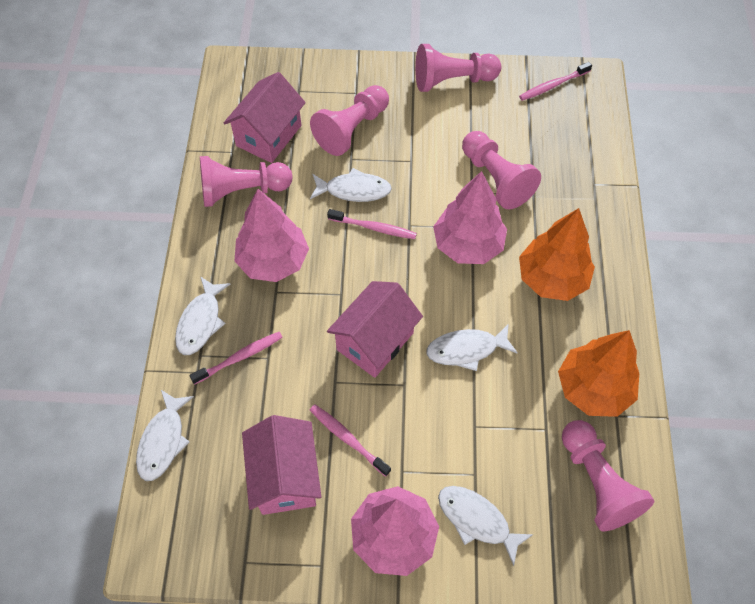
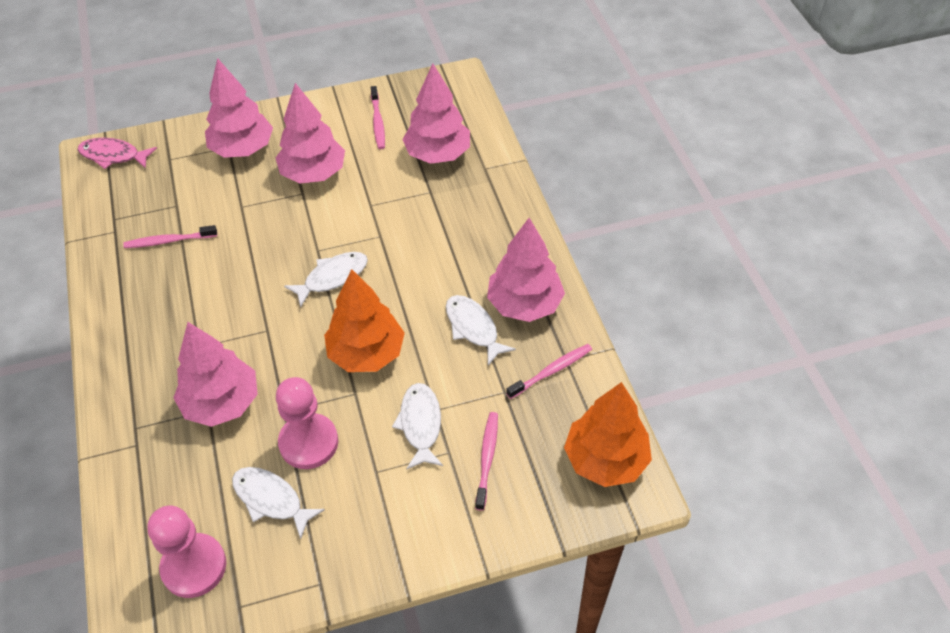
pink fish: none = 0 -> [78,138,157,169] = 1
pink house: [224,72,306,163] [242,415,321,515] [327,281,423,378] = 3 -> none = 0
pink pawn: [200,156,293,207] [310,85,389,156] [415,44,501,92] [462,131,541,209] [562,420,654,531] = 5 -> [147,506,226,598] [276,377,338,469] = 2
pink tree: [235,189,309,282] [351,486,439,576] [433,171,507,264] = 3 -> [173,322,258,427] [205,58,273,158] [276,83,345,184] [402,63,470,164] [487,218,565,322] = 5
white fish: [136,390,194,481] [175,276,230,355] [310,168,392,202] [426,323,518,371] [438,486,533,566] = 5 -> [232,467,325,539] [284,252,368,308] [392,383,443,470] [446,295,516,366] = 4

